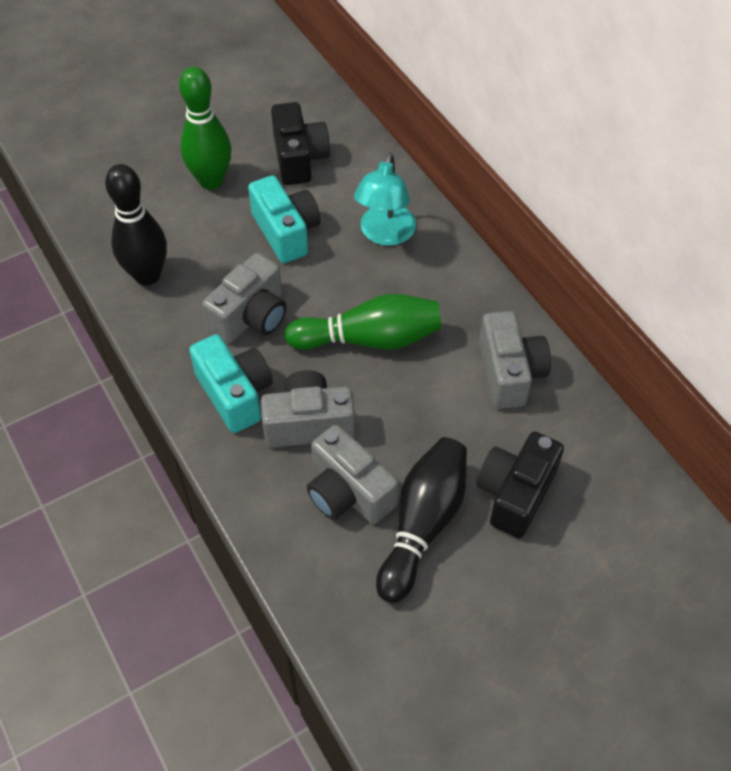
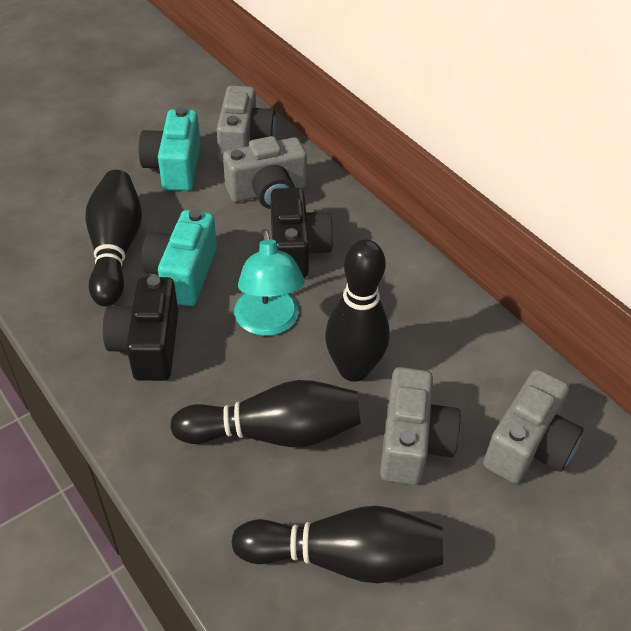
black bowling pin: [105,164,167,286] [376,437,467,603] = 2 -> [86,170,142,307] [170,380,361,447] [231,506,443,584] [325,240,390,382] = 4
green bowling pin: [179,66,231,190] [284,294,442,350] = 2 -> none = 0

